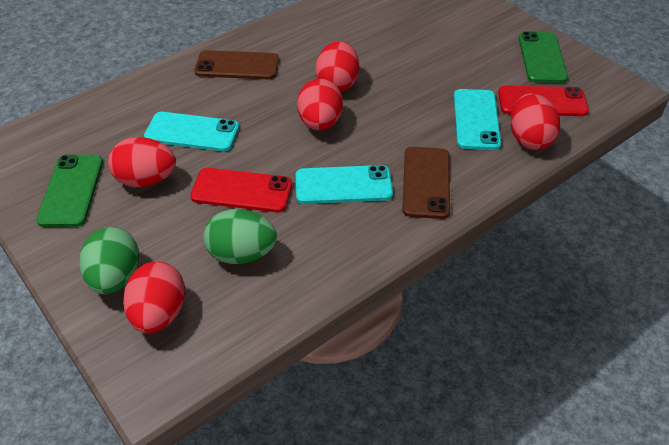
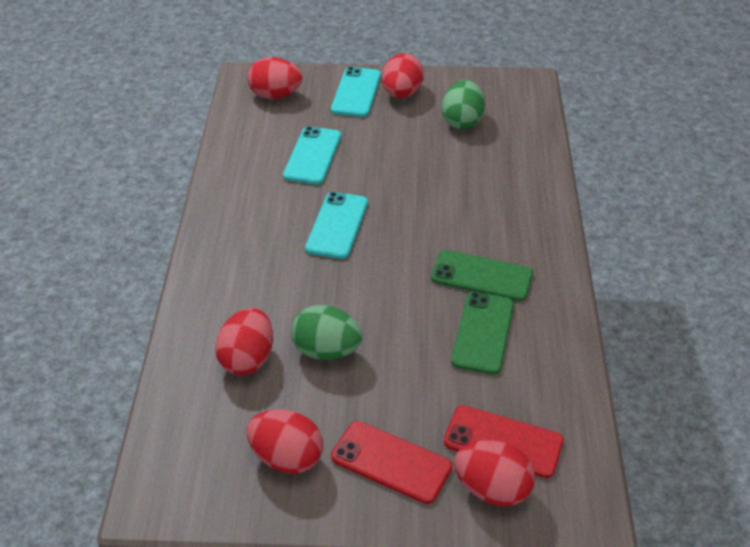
brown phone: [194,50,279,79] [402,147,450,219] = 2 -> none = 0

